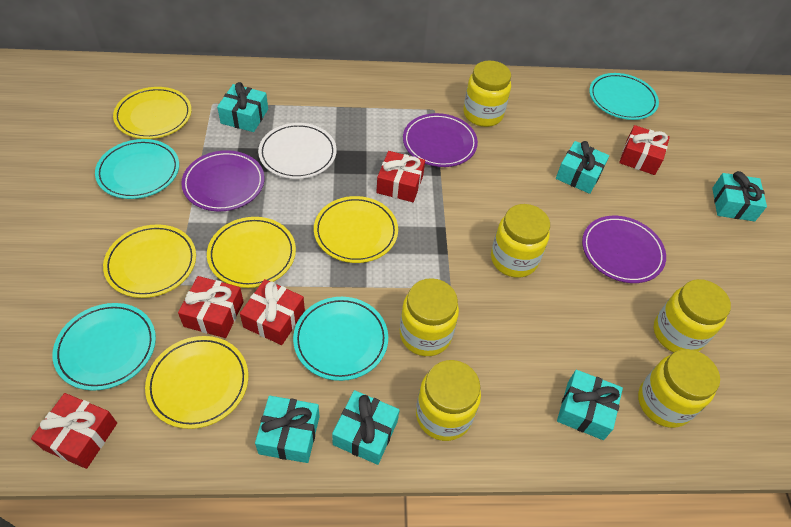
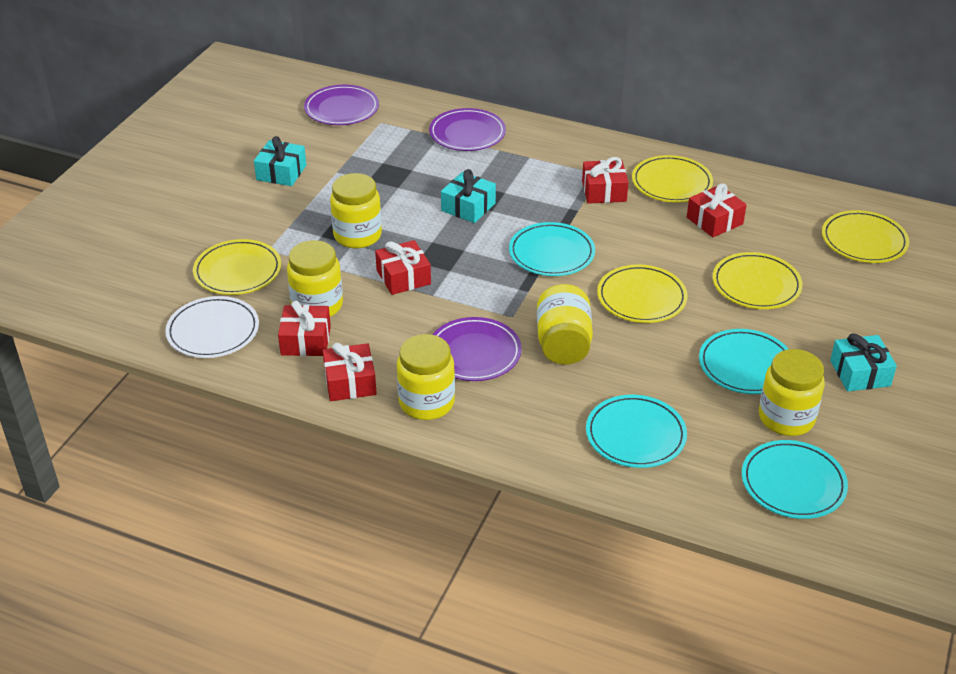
turquoise gift: [217,82,268,132] [255,396,320,463] [332,390,399,465] [556,141,609,194] [557,370,623,440] [712,171,767,221] = 6 -> [254,136,306,186] [441,169,496,223] [830,334,897,391] = 3
yellow jar: [400,278,459,356] [416,360,481,441] [463,61,511,127] [491,204,550,278] [638,349,720,428] [654,279,731,352] = 6 -> [287,240,343,317] [330,173,382,248] [397,334,455,420] [537,284,593,365] [759,349,825,436] = 5

